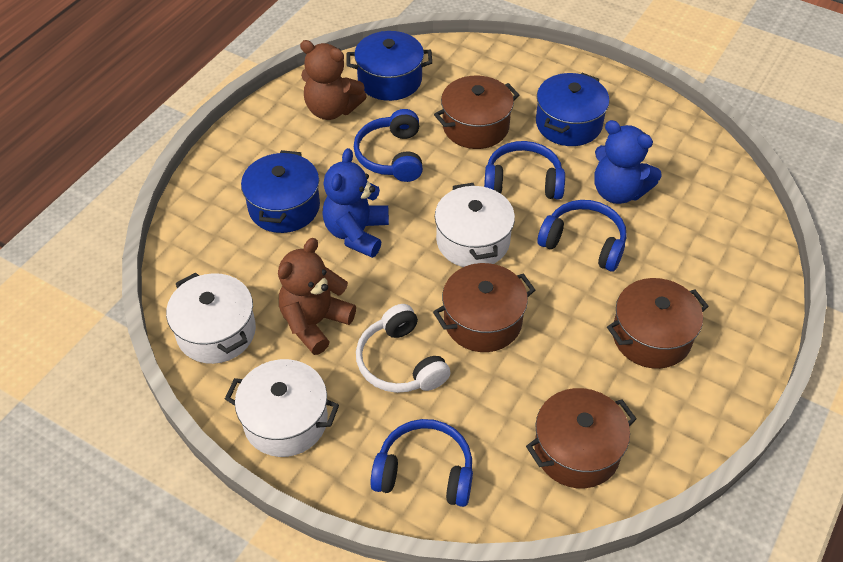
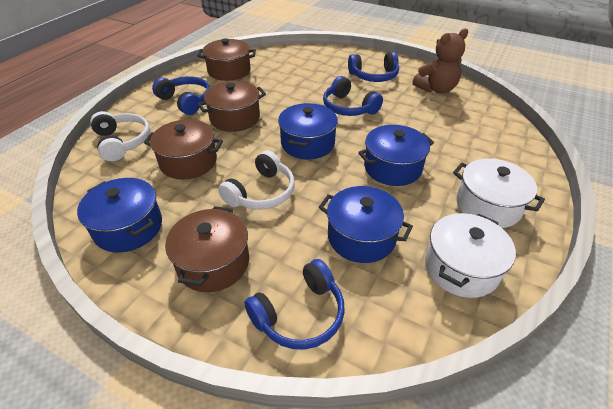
blue pot: [241,150,320,233] [347,31,432,101] [536,73,610,146] = 3 -> [77,178,162,253] [278,103,338,159] [319,186,413,263] [358,125,434,186] = 4
blue teddy bear: [322,148,389,258] [594,120,662,204] = 2 -> none = 0
brown teddy bear: [278,238,356,355] [300,40,367,120] = 2 -> [412,29,468,94] = 1
white headphones: [356,304,450,393] = 1 -> [90,111,150,161] [218,151,295,210] = 2
white pot: [166,272,256,364] [225,359,339,457] [435,183,515,267] = 3 -> [425,213,516,298] [453,159,545,228] = 2

